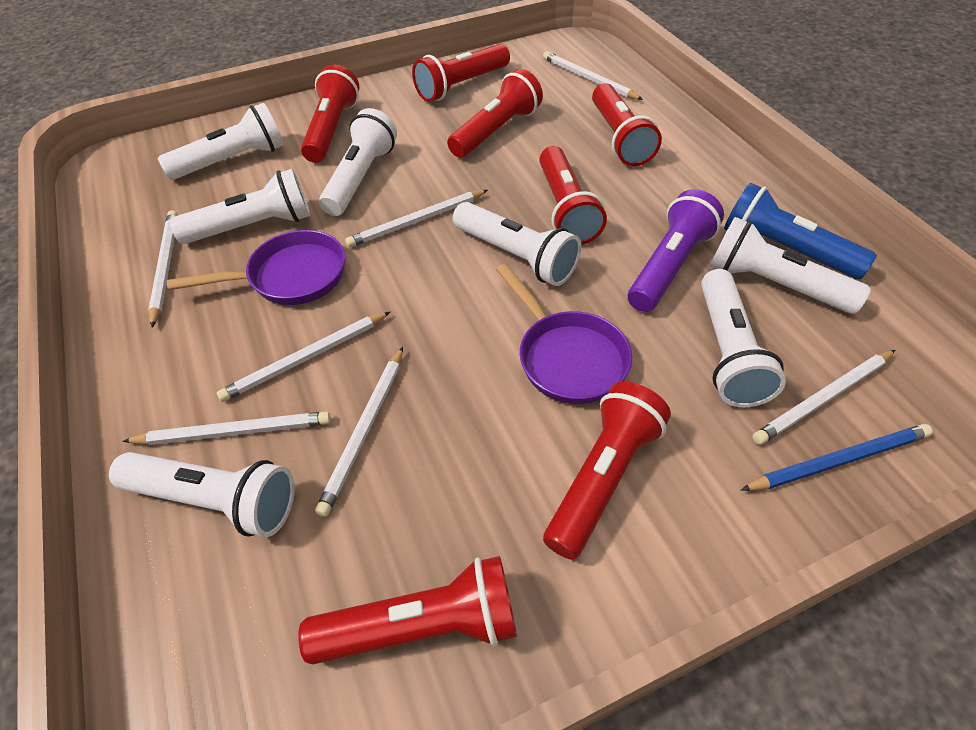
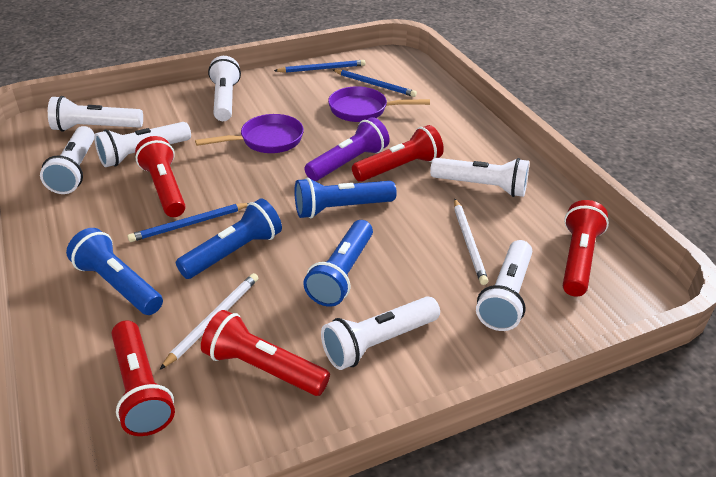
blue flashlight: [724,183,877,279] = 1 -> [66,228,163,315] [176,199,282,279] [295,178,397,219] [303,220,373,307] = 4
blue pencil: [741,424,933,491] = 1 -> [128,203,248,242] [274,60,366,73] [333,69,417,97] = 3
red flashlight: [298,556,517,664] [301,65,359,163] [412,44,510,102] [447,69,543,158] [539,146,607,245] [543,382,671,560] [592,83,662,166] = 7 -> [111,320,175,436] [135,136,186,217] [201,310,330,396] [352,125,444,182] [563,200,609,297] = 5
white pencil: [122,411,331,445] [148,210,178,328] [217,311,391,402] [315,347,403,517] [345,190,488,248] [543,51,643,100] [752,350,895,445] = 7 -> [160,273,258,370] [454,199,488,285] = 2

